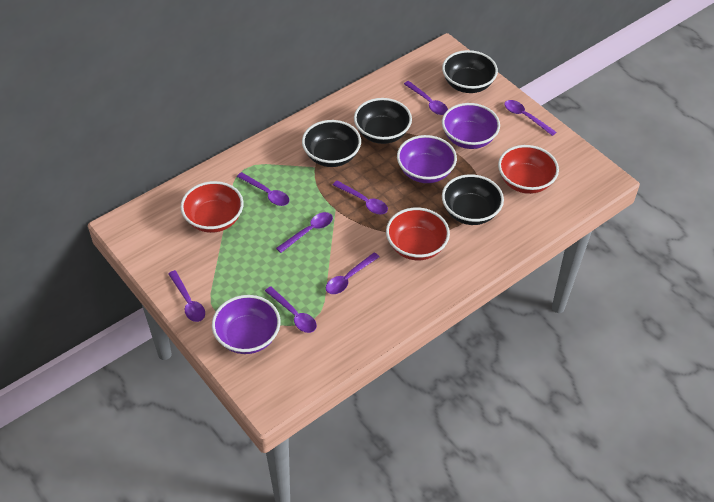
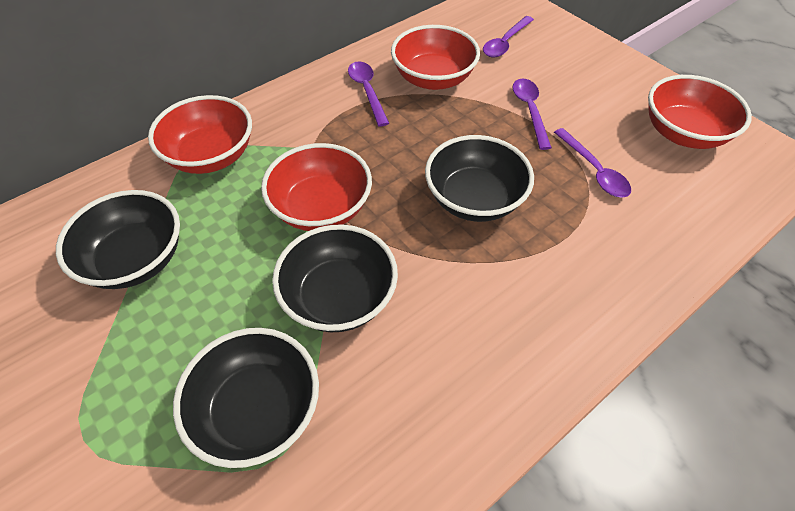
purple bowl: [212,295,280,354] [397,135,457,183] [442,103,500,149] = 3 -> none = 0
purple spoon: [168,270,205,322] [237,172,289,206] [265,286,317,333] [276,212,333,253] [326,252,380,294] [333,180,388,214] [404,81,448,115] [504,100,556,136] = 8 -> [348,61,389,127] [483,16,534,57] [512,79,552,150] [554,128,631,198] = 4
red bowl: [181,181,244,233] [386,208,450,260] [498,145,559,194] = 3 -> [148,95,252,174] [261,143,372,231] [391,25,480,90] [648,75,752,149] = 4

